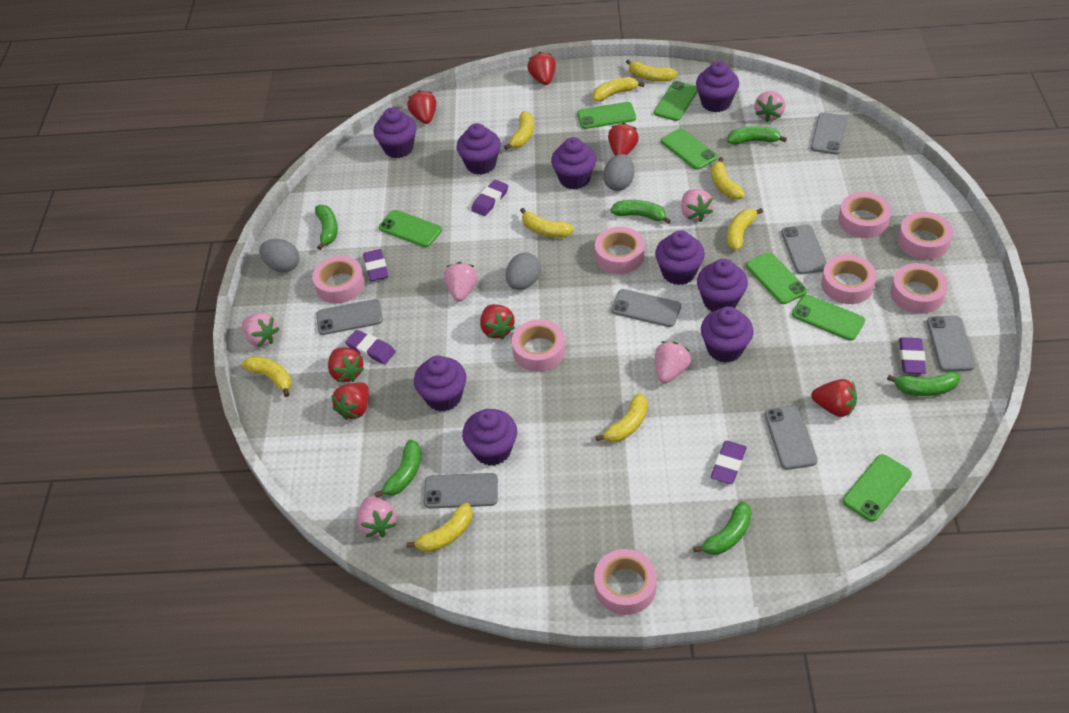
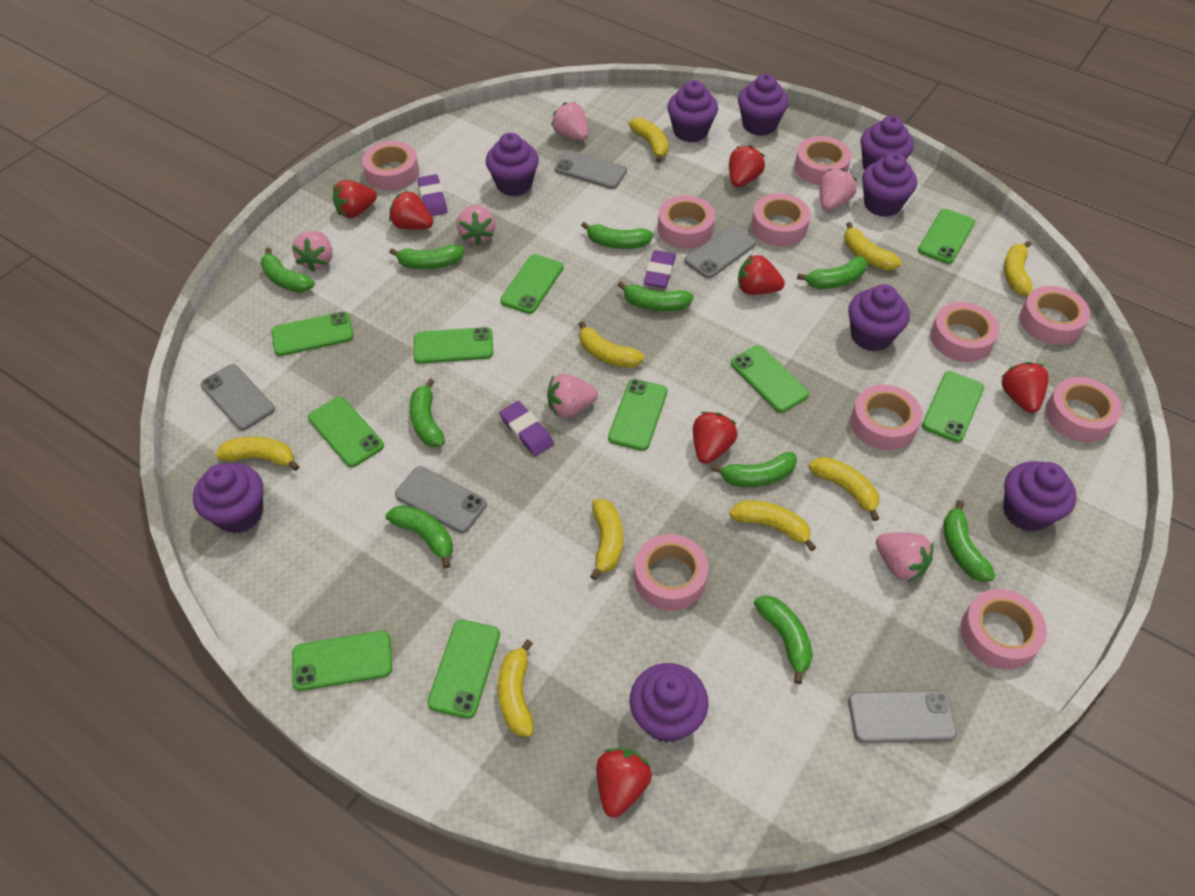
green banana: [315,205,338,250] [374,440,421,498] [610,200,671,224] [693,501,752,555] [727,126,787,145] [887,371,960,396] = 6 -> [260,248,315,293] [386,505,453,569] [389,245,464,269] [410,379,445,447] [581,222,653,249] [618,281,694,311] [711,452,797,487] [754,595,813,684] [797,256,867,289] [943,500,996,582] = 10
green phone: [379,210,442,247] [577,102,636,129] [654,81,698,121] [661,128,717,170] [746,252,807,304] [792,294,865,341] [843,454,912,522] = 7 -> [271,312,354,356] [292,631,392,691] [308,397,384,467] [414,327,493,364] [428,620,500,718] [500,254,563,314] [608,379,667,451] [731,345,809,413] [918,209,975,264] [922,371,984,442] = 10
grey egg: [259,239,299,272] [506,253,541,290] [603,154,634,191] = 3 -> none = 0
grey phone: [316,299,383,335] [424,473,498,508] [611,289,681,327] [765,406,818,470] [781,225,827,274] [811,112,848,155] [927,316,975,371] = 7 -> [201,364,275,430] [395,466,487,533] [555,150,627,189] [684,226,756,278] [848,690,957,743] = 5
pink tape: [312,256,365,303] [512,320,565,372] [594,549,657,615] [595,227,644,274] [821,255,877,304] [838,192,891,238] [891,263,948,314] [898,212,953,259] = 8 -> [362,141,419,191] [634,534,708,611] [658,195,715,248] [751,193,811,246] [794,136,852,185] [851,385,922,450] [930,302,999,362] [961,589,1047,670] [1019,286,1090,345] [1045,377,1122,442] = 10
purple eraser: [345,330,396,364] [363,249,388,282] [471,180,508,216] [711,441,747,484] [899,337,926,374] = 5 -> [417,174,448,216] [499,401,554,456] [644,250,676,288] = 3

